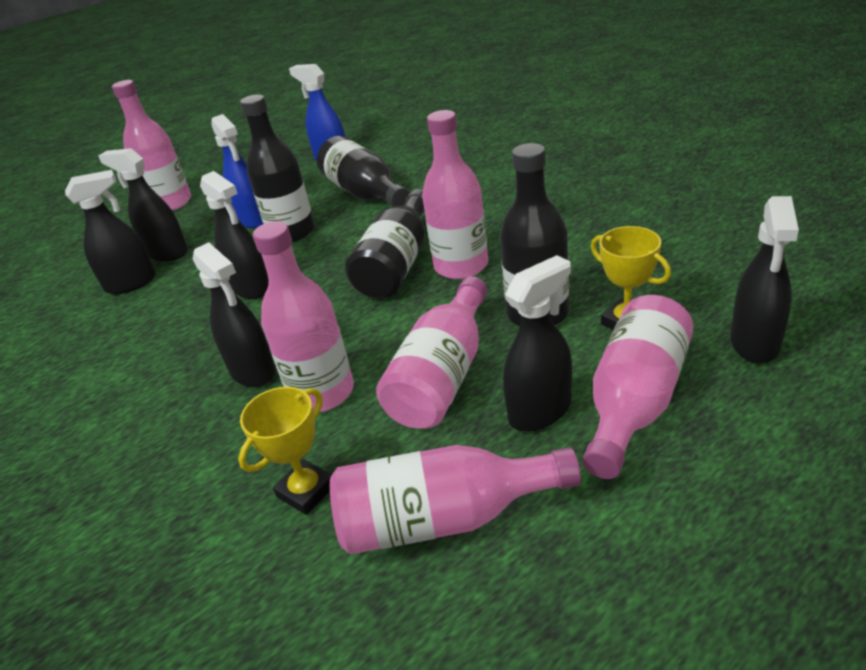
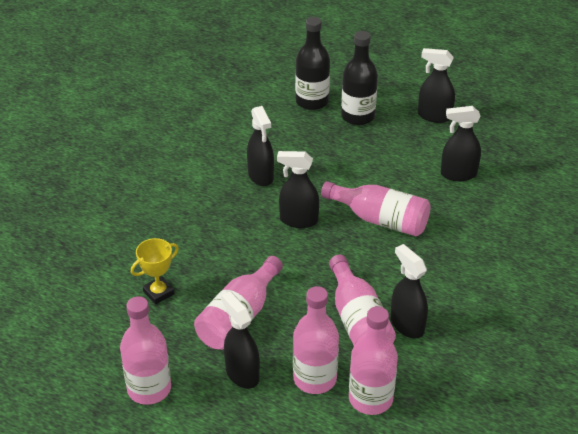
black bottle: [240,95,315,242] [317,136,409,207] [345,189,425,299] [500,143,569,326] = 4 -> [295,17,330,110] [341,31,378,125] = 2
blue spray bottle: [211,114,264,228] [289,64,345,161] = 2 -> none = 0
yellow trophy: [238,387,332,515] [591,226,671,330] = 2 -> [131,238,179,304] = 1

